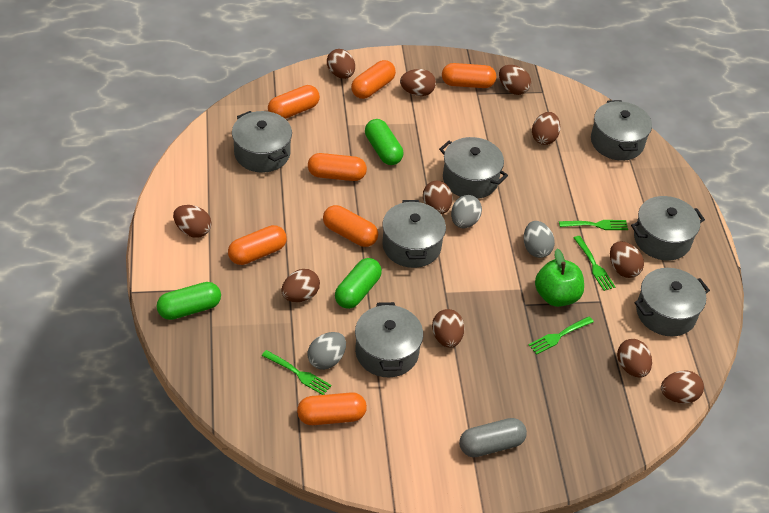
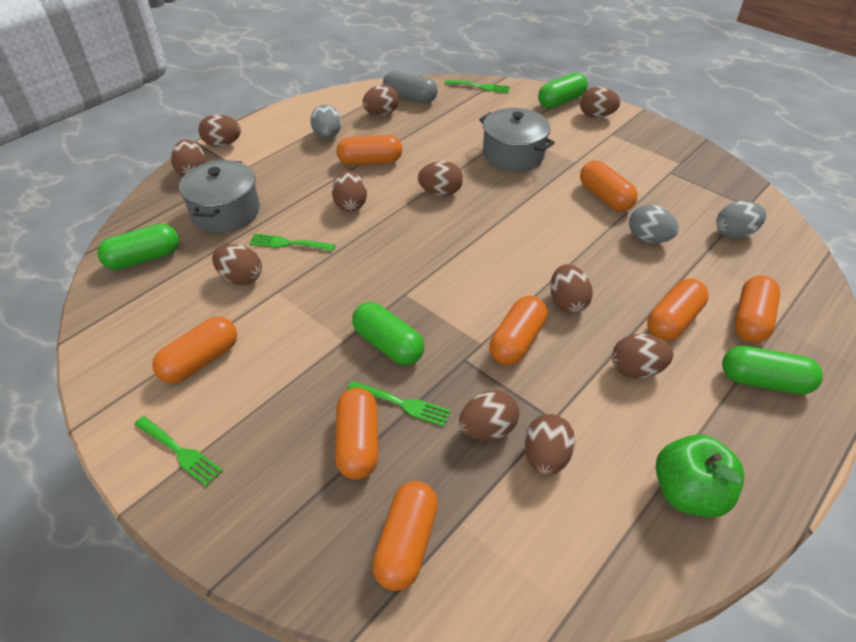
green capsule: [156,282,221,320] [335,258,382,309] [365,119,403,165] = 3 -> [97,224,179,270] [352,302,424,365] [538,73,588,109] [722,346,823,395] = 4
grey pot: [232,111,292,173] [355,302,423,377] [382,200,446,268] [439,137,508,199] [591,100,652,161] [631,196,705,260] [635,268,710,336] = 7 -> [179,160,260,233] [479,108,555,172] = 2
orange capsule: [228,225,287,265] [268,85,320,119] [297,392,367,425] [308,153,367,181] [323,205,378,247] [351,60,396,99] [442,63,496,88] = 7 -> [152,317,237,384] [335,388,378,480] [337,135,402,165] [372,481,438,591] [489,296,547,365] [580,161,638,211] [647,279,709,341] [734,275,780,343] = 8

